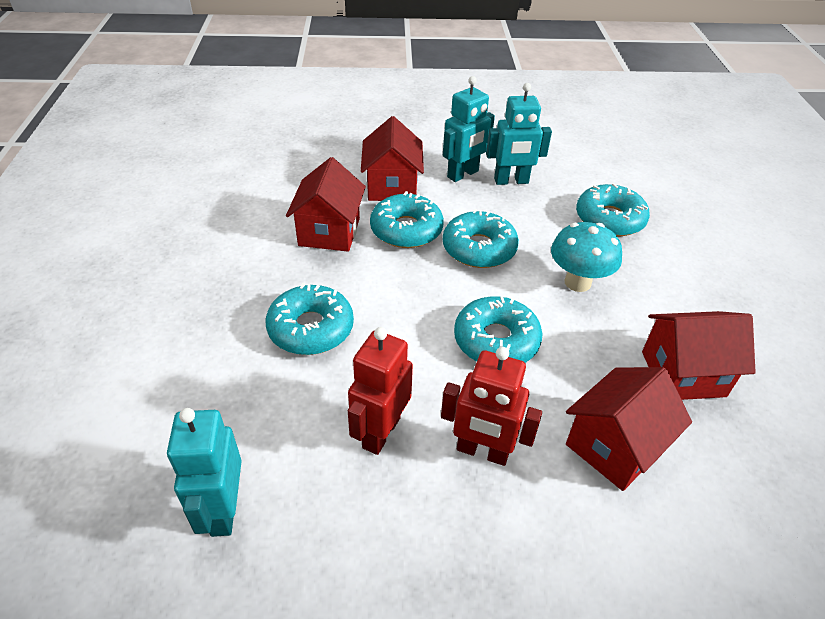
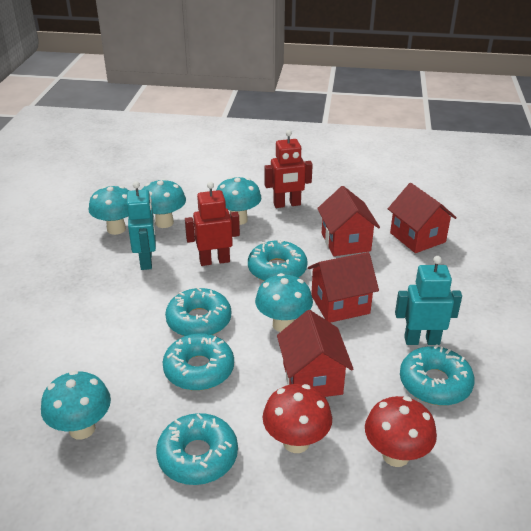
red mushroom: none = 0 -> [263,384,332,453] [365,396,437,467] = 2
turquoise mushroom: [551,222,622,292] = 1 -> [41,371,111,440] [89,186,129,235] [142,179,186,228] [216,177,262,225] [255,273,313,332] = 5
turquoise robot: [167,408,242,537] [443,76,495,182] [486,83,552,185] = 3 -> [127,181,156,270] [395,256,462,345] = 2

